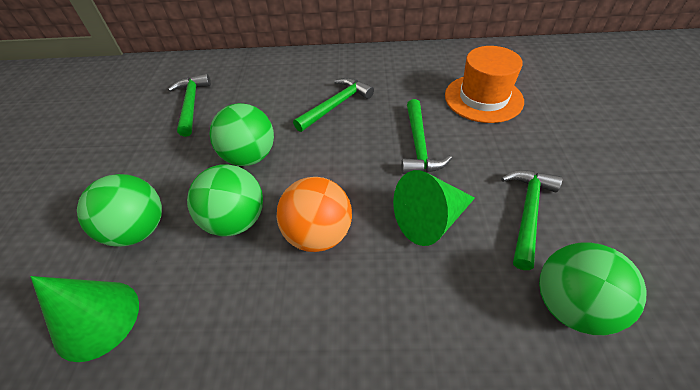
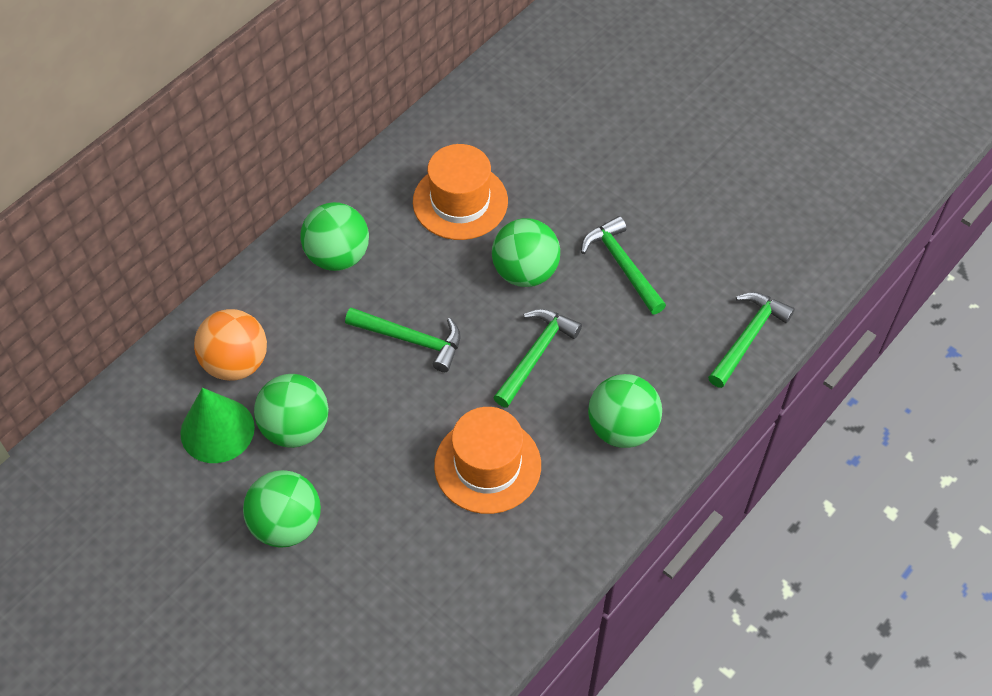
green ball: [77,174,162,247] [187,164,263,236] [210,103,274,166] [539,242,646,335] = 4 -> [243,470,321,548] [254,374,329,448] [300,202,369,271] [492,218,560,287] [588,374,662,448] = 5
green cone: [31,276,139,362] [393,170,475,246] = 2 -> [180,388,255,463] = 1
orange hat: [445,46,524,123] = 1 -> [413,144,508,240] [434,407,541,514] = 2

